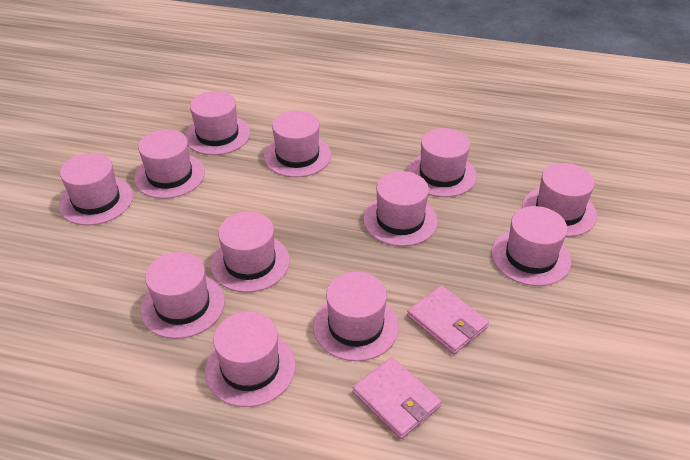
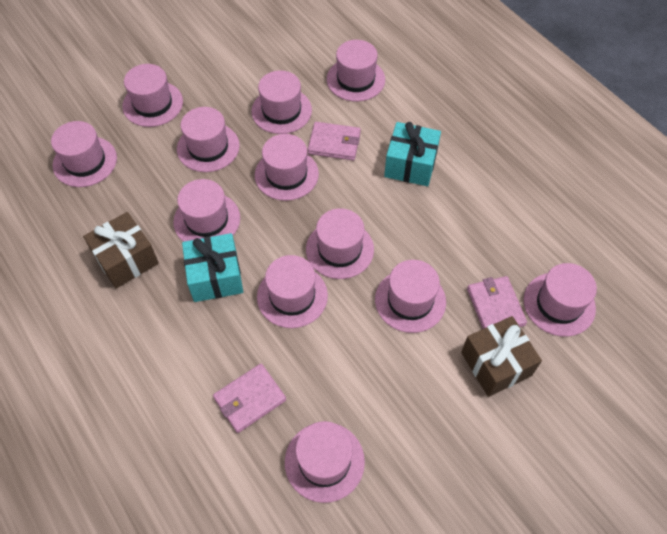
brown gift: none = 0 -> [83,212,159,288] [461,316,542,397] = 2
pink wallet: [352,357,441,439] [407,285,489,354] = 2 -> [213,364,286,433] [308,122,361,161] [467,276,527,329] = 3
turquoise gift: none = 0 -> [182,233,243,302] [384,122,441,186] = 2

